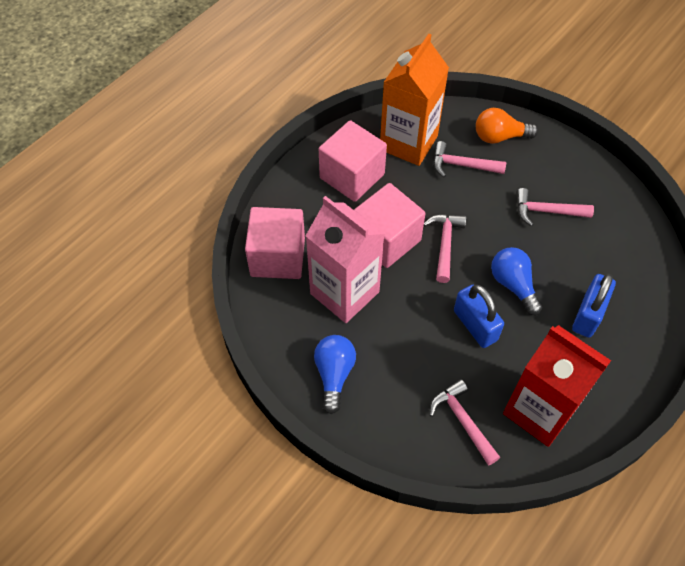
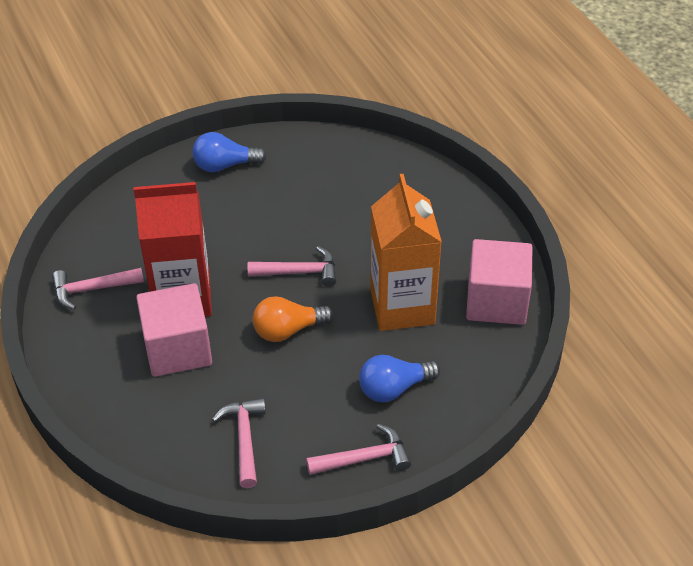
blue padlock: [454,285,504,348] [572,274,616,338] = 2 -> none = 0
pink carton: [306,196,385,323] = 1 -> none = 0
pink cube: [245,207,305,279] [319,120,387,202] [354,183,425,268] = 3 -> [136,283,212,377] [466,239,533,325] = 2

